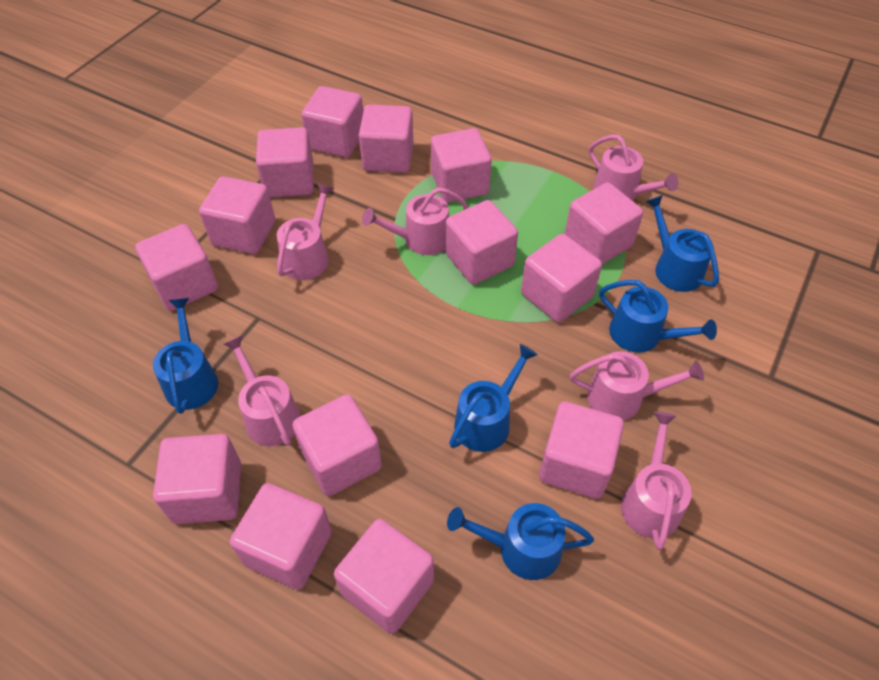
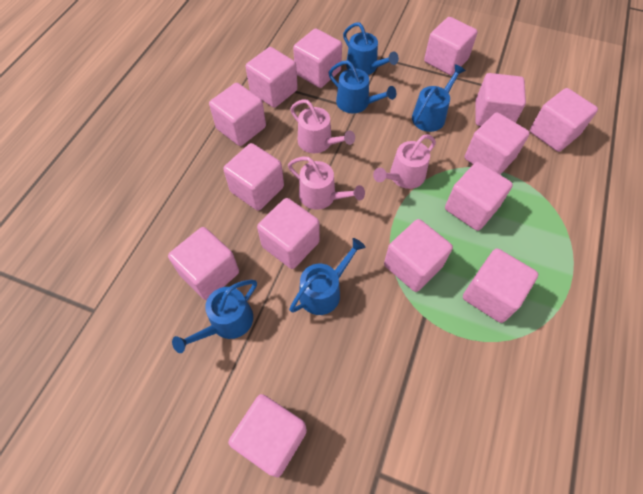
pink watering can: [223,335,301,446] [277,183,334,280] [362,187,469,255] [570,351,704,420] [589,135,678,200] [621,412,692,550] = 6 -> [288,156,365,210] [290,99,355,153] [373,134,436,189] = 3

